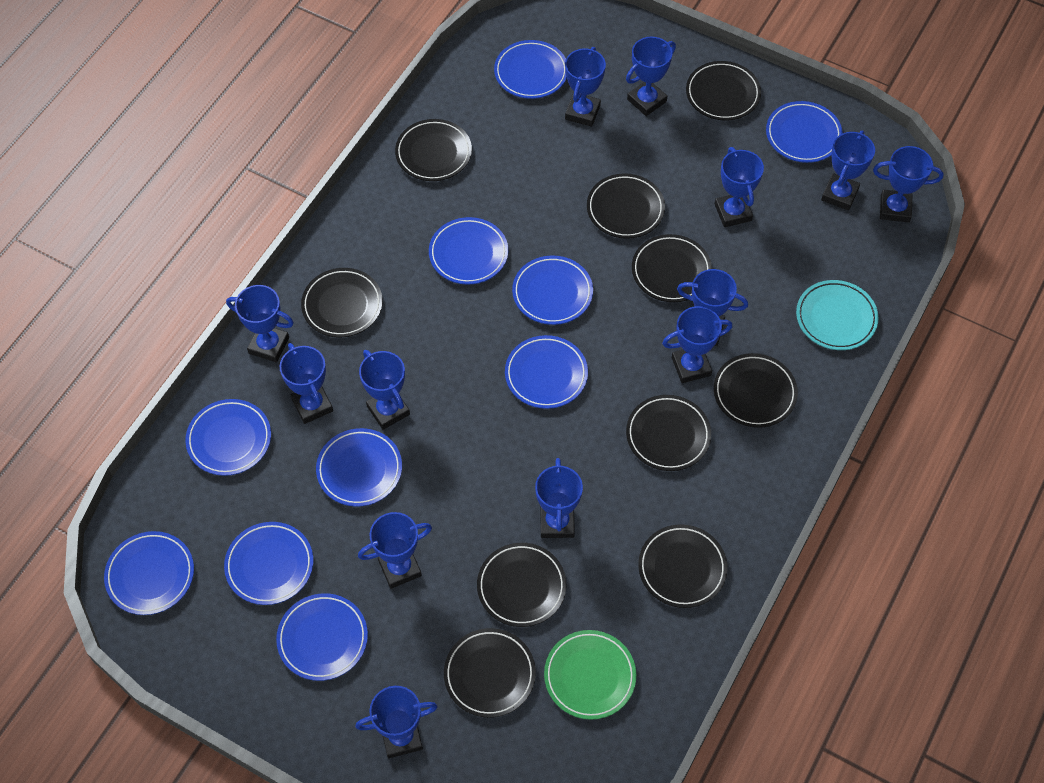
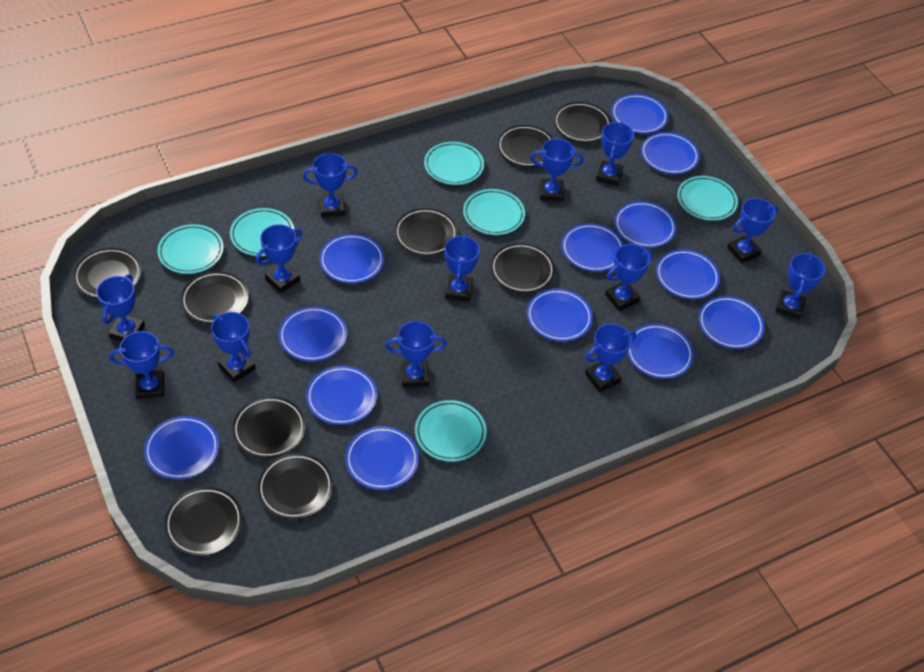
black plate: [301,268,383,337] [395,119,472,181] [444,628,536,718] [477,543,566,627] [587,173,665,239] [626,395,711,471] [632,234,712,302] [638,524,728,608] [686,61,761,120] [714,353,798,428] = 10 -> [73,248,142,299] [164,487,243,556] [181,271,249,324] [232,396,306,458] [257,453,333,519] [394,208,458,256] [491,243,555,293] [497,125,553,167] [554,102,611,142] = 9
blue plate: [104,531,194,615] [185,399,271,476] [224,522,313,605] [276,593,368,681] [316,428,402,506] [429,217,508,285] [494,40,567,99] [505,335,588,409] [512,256,593,325] [766,101,843,163] = 10 -> [144,416,219,480] [279,307,347,362] [306,366,377,425] [319,234,384,283] [345,426,419,490] [527,289,593,342] [561,223,624,272] [611,94,668,134] [614,201,676,248] [627,324,694,379] [641,132,700,174] [656,249,720,299] [698,296,765,349] = 13
green plate: [544,630,636,720] = 1 -> none = 0
turquoise plate: [796,280,879,350] = 1 -> [157,224,224,274] [230,208,294,256] [415,400,487,462] [424,142,484,185] [463,189,525,235] [677,176,738,221] = 6

